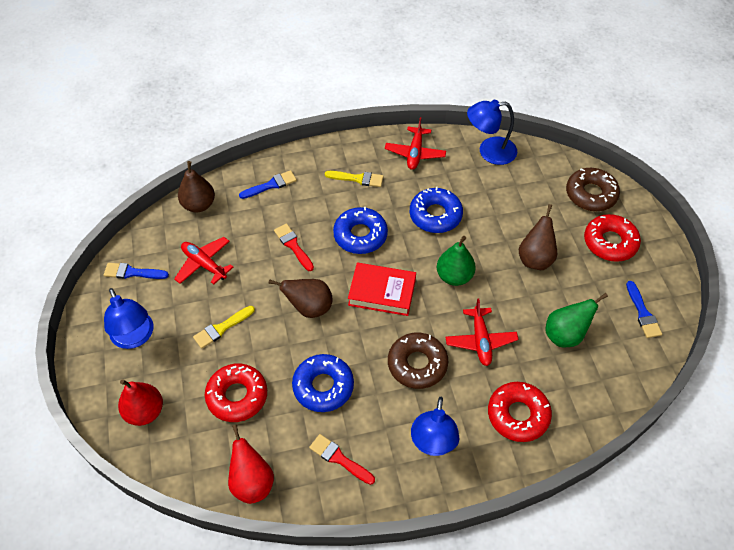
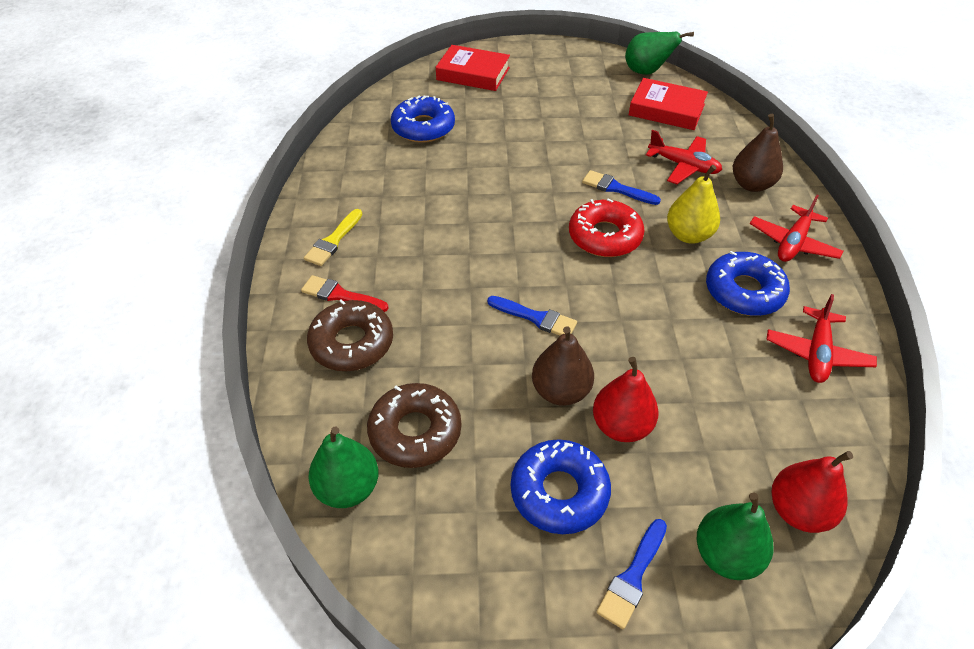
blue lamp: [104,288,153,349] [411,397,459,456] [467,100,517,165] = 3 -> none = 0
brown pear: [178,161,215,213] [268,279,333,318] [519,204,557,270] = 3 -> [532,326,594,406] [733,114,783,192] = 2
green pear: [437,236,476,286] [546,293,608,347] = 2 -> [308,427,378,508] [625,32,694,75] [697,492,773,580] = 3
red book: [348,262,416,316] = 1 -> [436,45,510,91] [628,78,708,130] = 2
red brush: [274,224,314,271] [309,434,375,485] = 2 -> [301,275,388,312] = 1
red donut: [205,363,267,422] [488,382,552,442] [584,214,641,262] = 3 -> [569,198,645,257] = 1
yellow brush: [193,306,255,349] [325,171,384,187] = 2 -> [304,209,362,266] = 1
yellow pear: none = 0 -> [667,165,720,244] = 1

